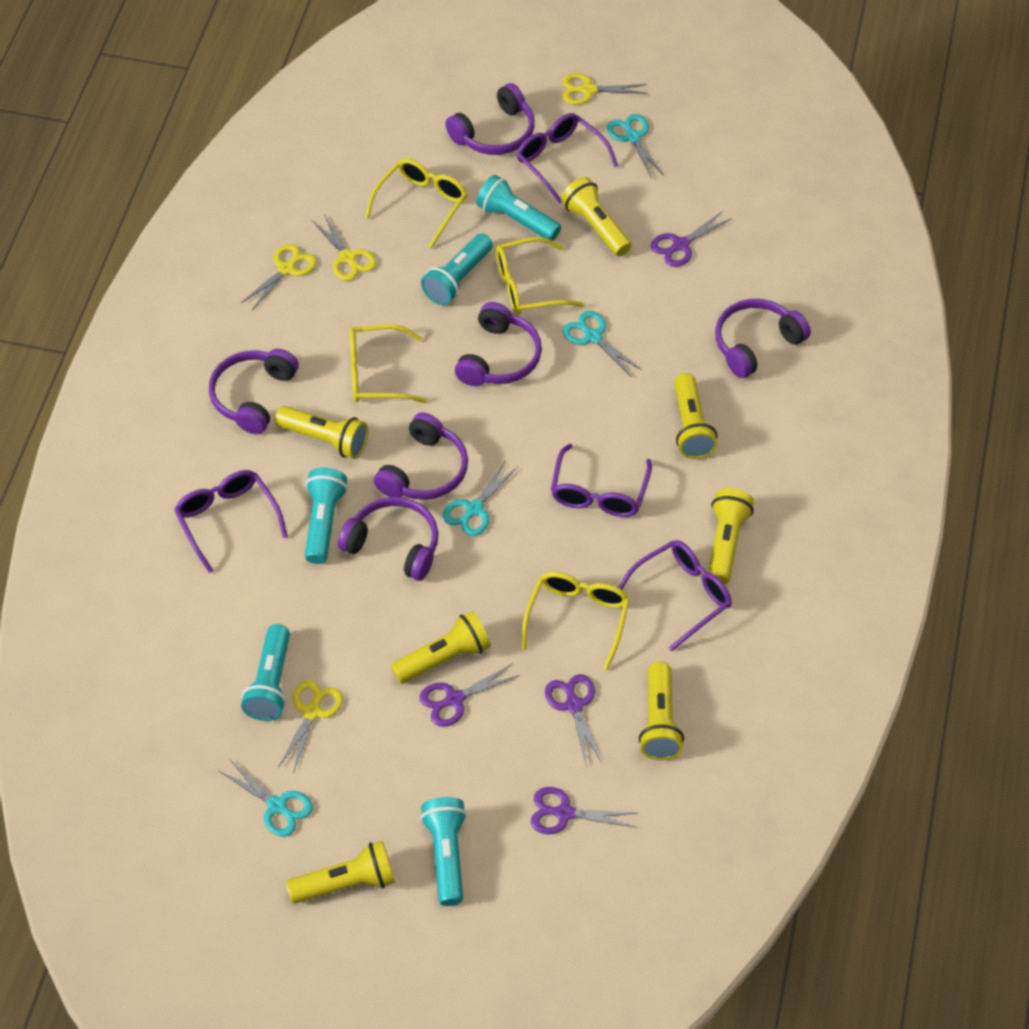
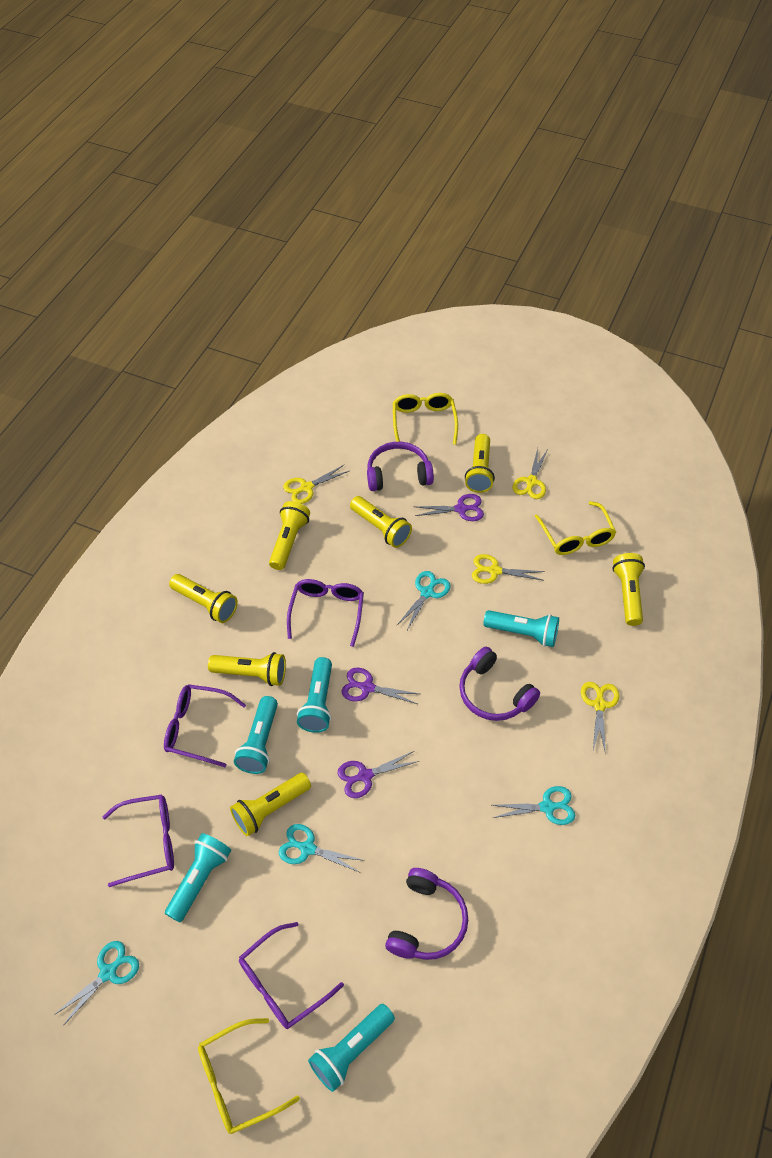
purple headphones: [209,349,299,434] [338,497,438,581] [374,412,468,500] [445,83,535,155] [455,302,542,386] [715,299,811,378] = 6 -> [367,442,434,491] [385,868,468,960] [459,647,540,721] = 3
purple scissors: [420,664,520,727] [531,787,637,834] [545,674,602,764] [651,212,732,267] = 4 -> [338,751,419,798] [341,668,419,704] [415,494,484,521] = 3
yellow glasses: [349,324,427,403] [365,158,467,248] [496,237,584,315] [521,572,630,671] = 4 -> [198,1018,300,1134] [393,393,458,445] [535,501,616,555] = 3

